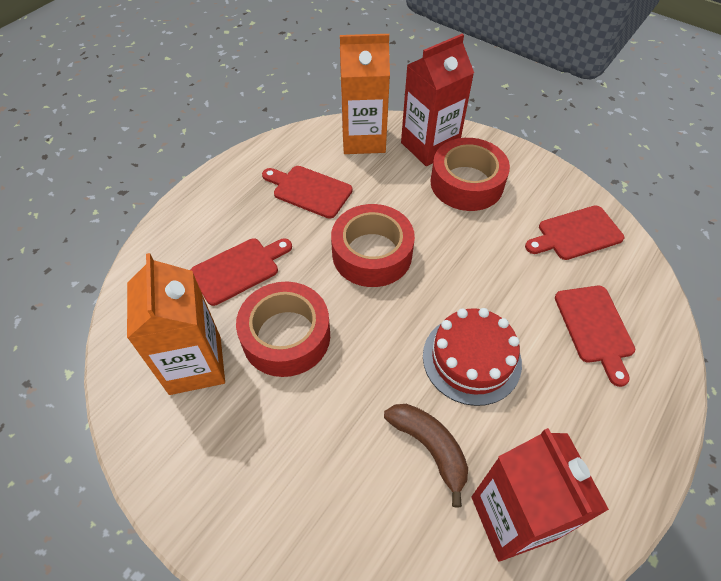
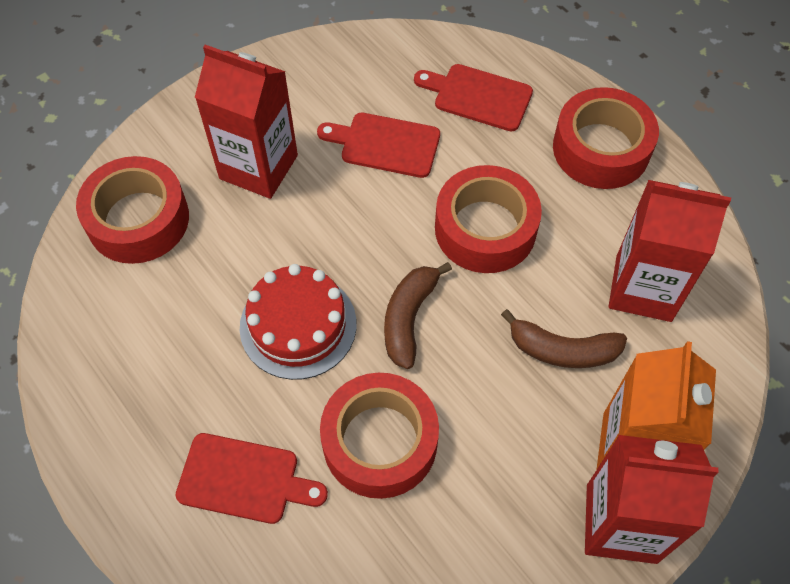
brown banana: [384,404,468,508] = 1 -> [384,262,452,369] [501,309,627,368] = 2
orange carton: [127,253,225,395] [340,34,390,154] = 2 -> [596,341,716,470] = 1
red carton: [401,34,474,166] [472,428,609,562] = 2 -> [195,45,298,199] [585,435,718,564] [608,180,731,322] = 3
red cutting board: [191,238,292,306] [262,166,352,219] [525,205,624,260] [555,286,635,387] = 4 -> [175,433,328,524] [317,113,440,178] [414,64,533,132] = 3
red tape: [236,282,330,377] [331,204,415,287] [431,138,510,211] = 3 -> [76,156,189,264] [320,373,439,499] [435,165,542,273] [553,87,659,189] = 4

